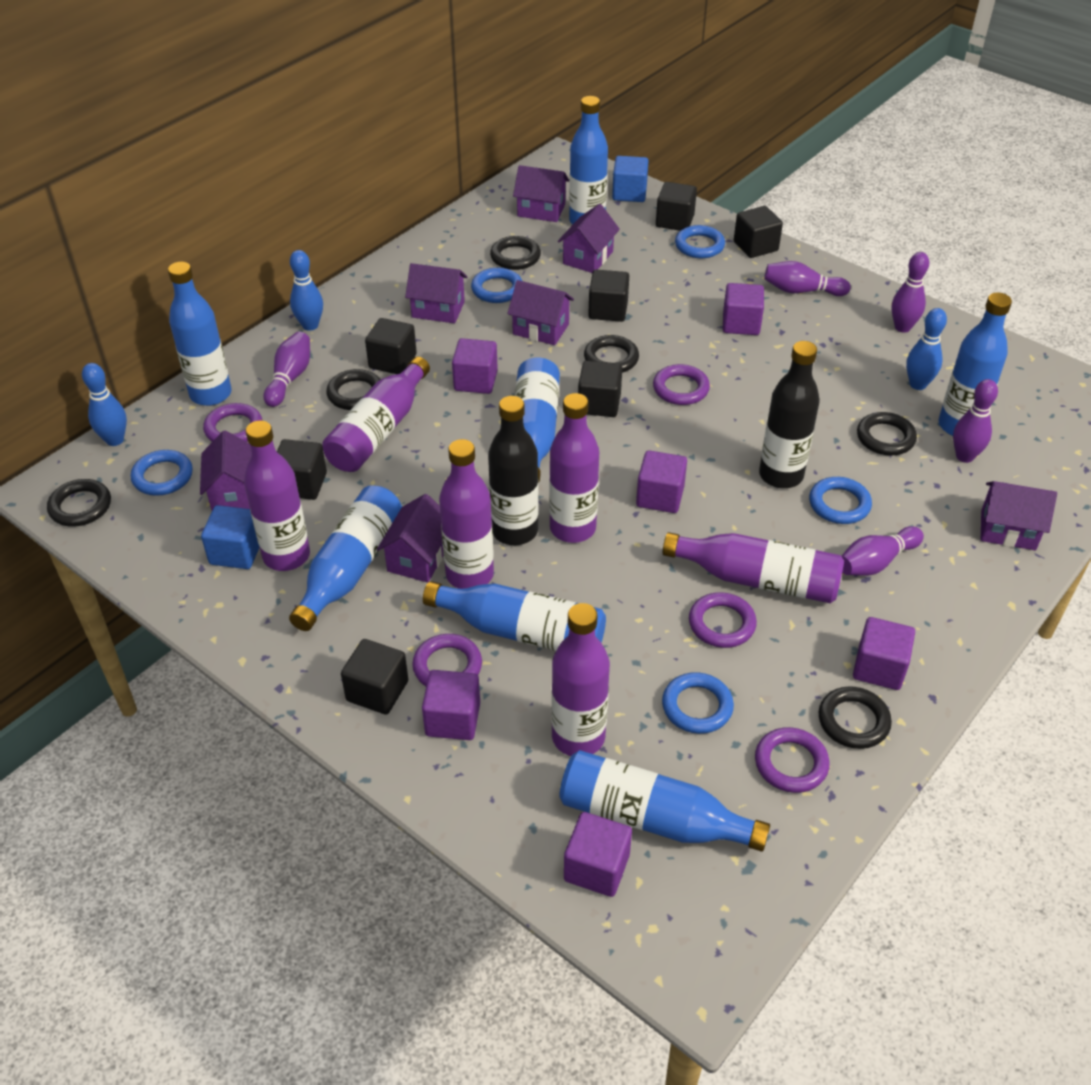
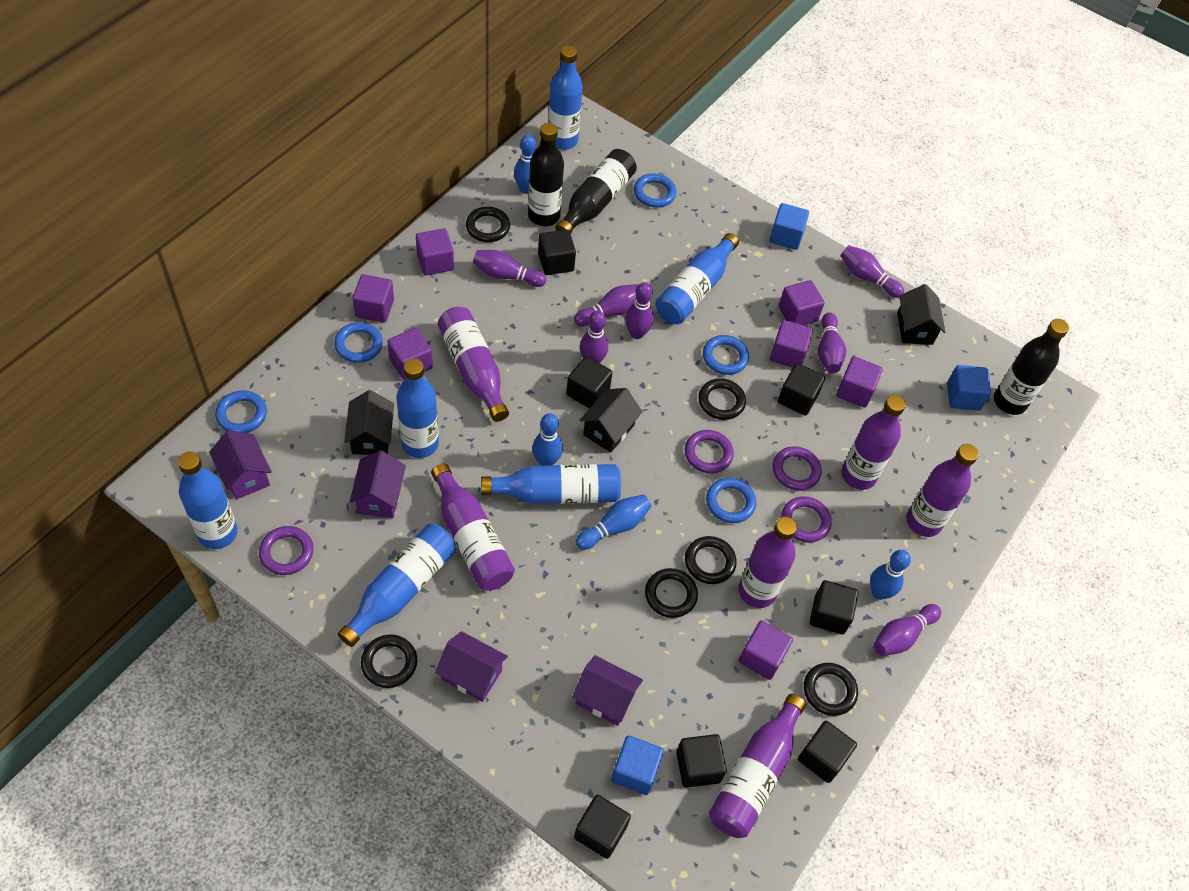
black bottle: [488,396,539,545] [759,341,820,488] = 2 -> [528,123,564,226] [555,149,637,234] [994,319,1069,415] = 3
black house: none = 0 -> [344,390,394,455] [580,388,642,453] [897,284,945,345] = 3
blue bottle: [168,262,232,406] [289,485,402,631] [423,581,606,651] [515,357,560,483] [559,750,770,852] [569,96,608,225] [938,293,1012,436] = 7 -> [178,451,238,549] [338,524,456,647] [396,358,439,458] [481,464,621,504] [548,46,583,150] [655,233,739,324] = 6
blue bowling pin: [82,363,127,446] [290,250,323,331] [906,308,947,390] = 3 -> [514,135,536,194] [532,413,563,466] [576,495,651,550] [870,550,911,600] = 4
blue cube: [201,505,260,569] [612,156,649,202] = 2 -> [611,735,664,795] [769,203,809,250] [947,365,991,411] = 3
purple bowling pin: [264,332,310,407] [764,261,851,296] [841,526,924,576] [891,252,929,333] [953,379,998,463] = 5 -> [473,250,546,287] [574,284,639,327] [580,311,608,363] [625,282,654,339] [818,312,846,373] [840,245,904,298] [873,604,941,656] = 7
purple cube: [422,670,480,740] [452,338,498,394] [564,812,632,897] [636,450,687,513] [723,283,764,335] [853,617,915,690] = 6 -> [353,274,394,323] [387,328,433,381] [416,228,454,276] [739,621,793,680] [770,320,813,368] [779,280,825,325] [836,356,883,408] = 7
purple house: [200,430,252,510] [377,494,443,583] [405,263,467,323] [507,280,574,345] [513,165,569,222] [558,204,620,273] [981,481,1057,550] = 7 -> [209,430,272,500] [350,450,406,518] [435,631,508,702] [572,655,643,726] = 4
purple ring: [203,403,262,442] [412,634,482,686] [653,364,710,405] [689,592,757,648] [755,727,830,793] = 5 -> [259,526,314,575] [685,430,734,473] [773,446,822,490] [781,496,832,542] = 4

